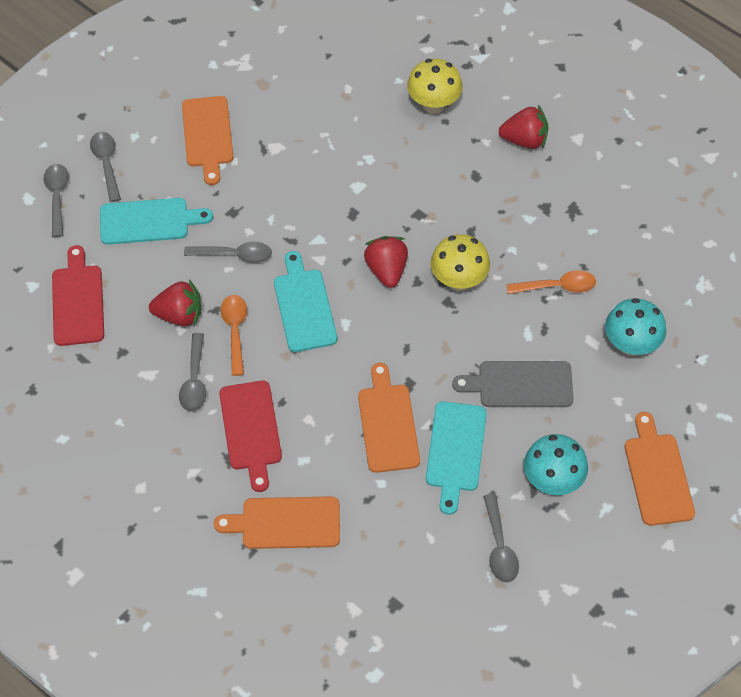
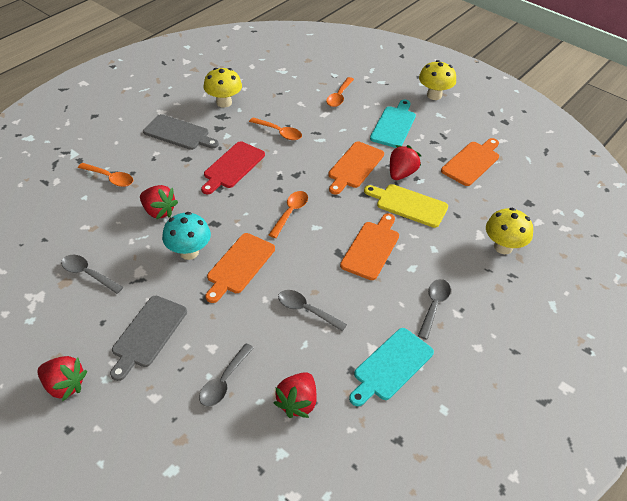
grey cutting board: [452,361,573,407] = 1 -> [110,296,187,381] [143,114,219,150] = 2
grey spoon: [43,164,69,237] [90,132,121,202] [179,333,206,412] [184,242,272,263] [483,494,519,583] = 5 -> [61,255,123,294] [199,344,254,407] [278,290,347,331] [418,279,451,340] = 4
orange spoon: [220,295,247,376] [506,270,596,294] = 2 -> [78,163,133,187] [249,118,302,140] [269,191,308,238] [326,77,354,107] = 4
red cutting board: [52,245,104,346] [219,381,282,492] = 2 -> [201,141,265,194] = 1
red strawberry: [149,279,201,326] [364,236,408,288] [499,105,548,149] = 3 -> [37,356,87,402] [140,185,178,219] [274,372,316,418] [390,145,422,180] = 4
turquoise cutting board: [100,198,213,245] [274,251,337,352] [426,401,487,515] = 3 -> [349,328,434,406] [370,100,416,148] = 2
turquoise mushroom: [524,434,588,495] [605,298,666,356] = 2 -> [162,212,211,260] = 1
yellow cutting board: none = 0 -> [364,184,448,228] = 1
yellow mushroom: [407,59,463,114] [431,234,490,291] = 2 -> [204,68,242,108] [419,60,456,100] [486,208,533,254] = 3

